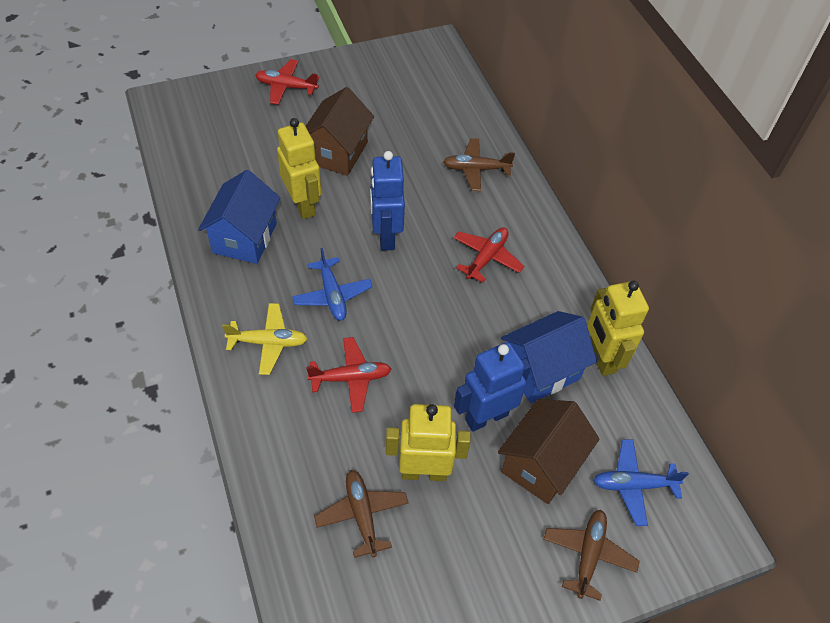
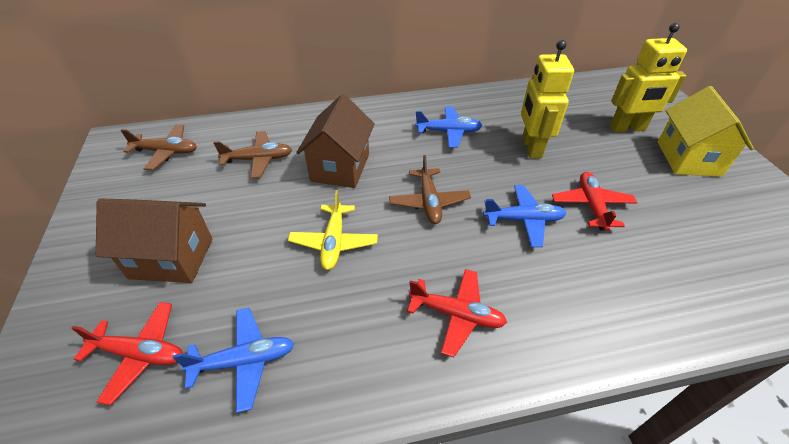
blue house: [198,170,281,264] [501,311,597,403] = 2 -> none = 0
blue plane: [292,248,373,321] [593,439,689,526] = 2 -> [173,308,294,413] [415,107,483,148] [483,185,566,247] = 3
blue robot: [370,151,405,251] [454,342,531,432] = 2 -> none = 0
yellow house: none = 0 -> [658,86,754,177] = 1
yellow robot: [277,118,321,219] [386,404,471,481] [587,281,649,376] = 3 -> [521,40,574,158] [610,23,687,133] = 2

